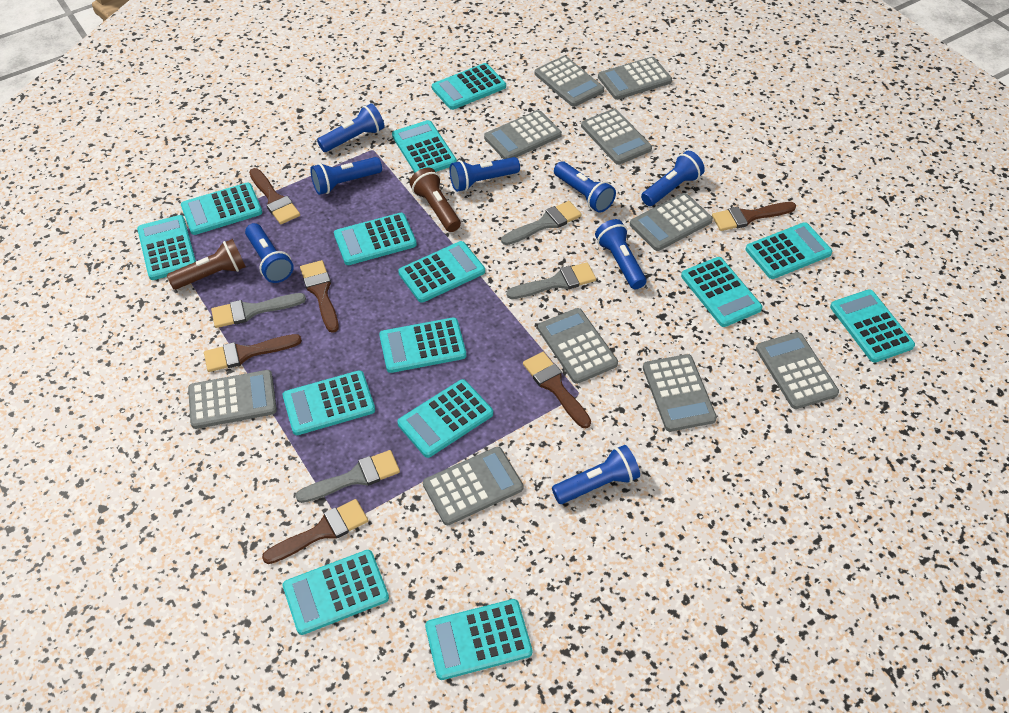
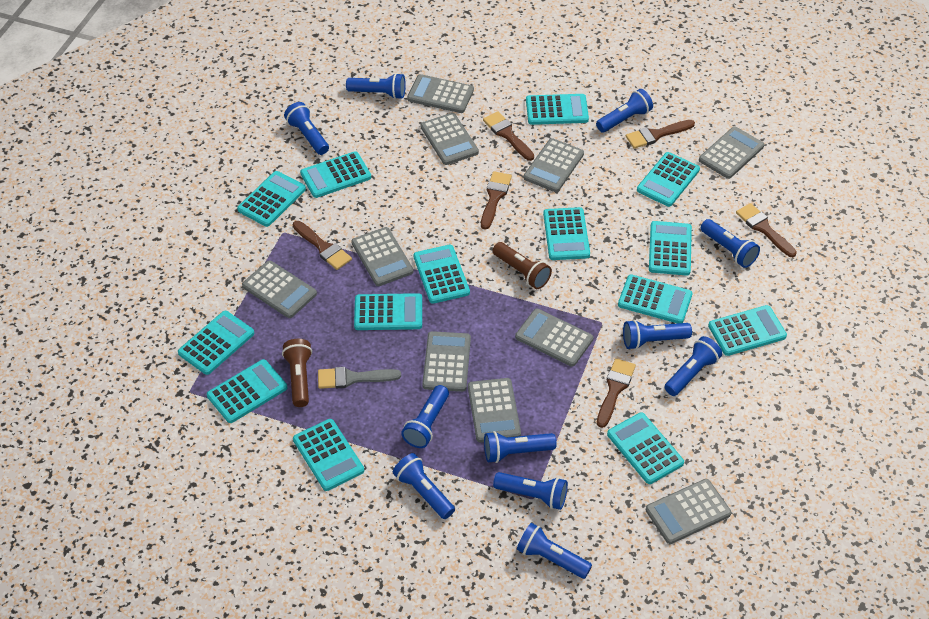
blue flashlight: [245,223,294,283] [310,157,382,195] [317,103,385,152] [449,157,520,192] [552,445,640,504] [554,161,616,213] [595,219,646,289] [641,151,705,206] = 8 -> [284,102,329,155] [346,73,406,99] [393,453,455,519] [401,385,449,448] [484,431,557,463] [493,472,568,510] [517,523,592,579] [596,89,653,133] [623,320,692,350] [664,336,722,396] [701,219,760,268] = 11
grey brush: [211,293,306,328] [295,450,400,503] [501,201,581,245] [506,262,596,299] = 4 -> [318,367,401,389] = 1

